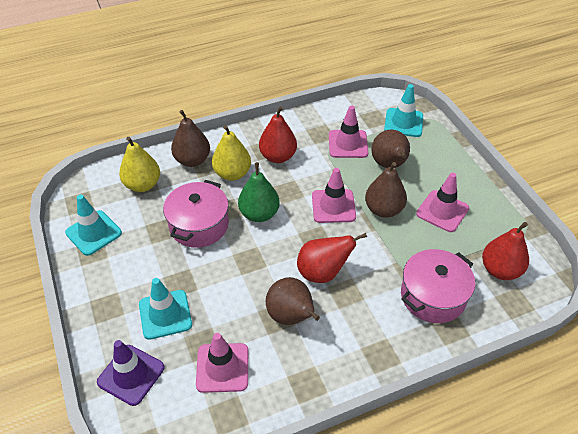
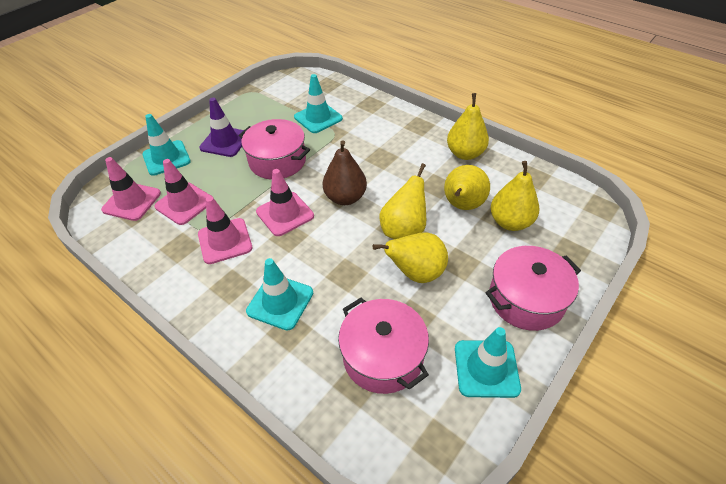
brown pear: [171,110,210,167] [266,277,320,325] [365,162,407,218] [371,129,410,168] = 4 -> [322,140,367,205] = 1
green pear: [238,162,280,222] = 1 -> none = 0
pink pot: [163,180,229,248] [401,249,475,323] = 2 -> [239,119,310,179] [338,298,429,394] [485,246,581,331] = 3
red pear: [259,106,297,163] [297,233,367,283] [482,222,529,280] = 3 -> none = 0
turquoise traffic cone: [65,195,122,256] [139,278,192,340] [384,84,423,137] = 3 -> [142,114,191,176] [246,258,313,331] [294,74,343,133] [455,327,521,398] = 4
yellow pear: [119,137,160,192] [212,125,251,181] = 2 -> [373,233,448,283] [380,163,426,239] [444,165,490,210] [447,93,489,160] [491,161,539,231] = 5

